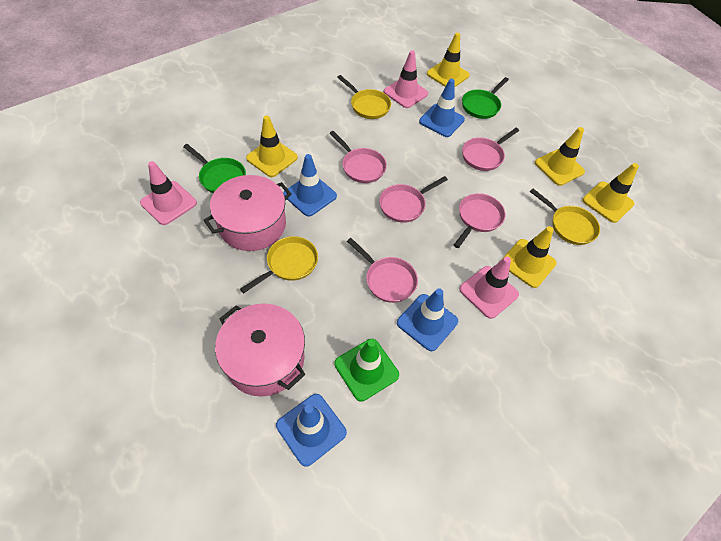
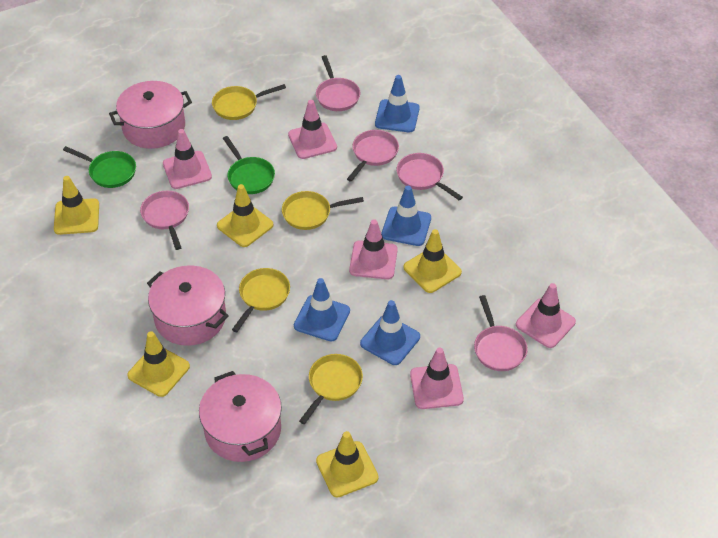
green traffic cone: [335,339,399,402] = 1 -> none = 0
pink pot: [204,175,292,251] [215,304,305,397] = 2 -> [109,81,192,149] [147,265,229,346] [199,371,282,462] = 3
pink traffic cone: [140,161,197,225] [384,50,428,108] [459,257,519,319] = 3 -> [163,129,212,189] [288,100,337,159] [349,219,398,279] [410,348,464,409] [516,283,576,348] = 5
yellow pan: [240,236,318,293] [337,75,391,119] [530,189,600,245] = 3 -> [212,84,286,120] [232,268,290,332] [282,191,364,230] [299,354,363,424] = 4

